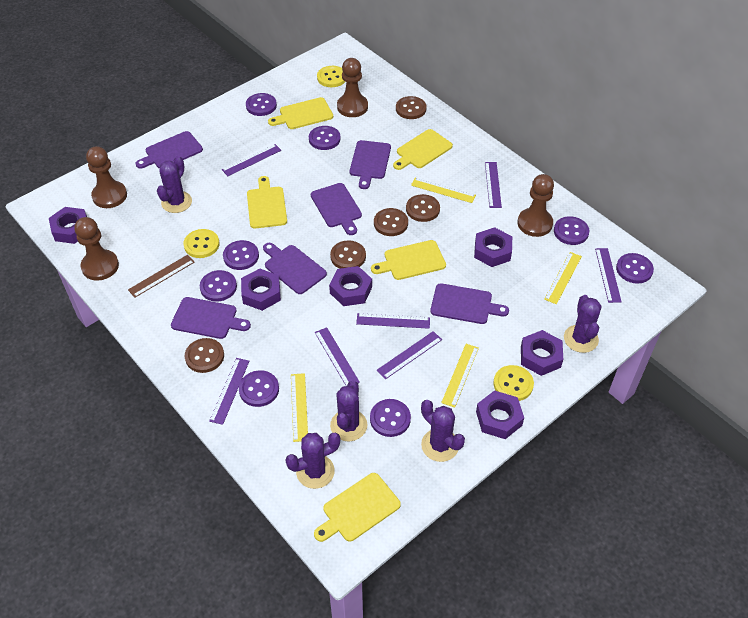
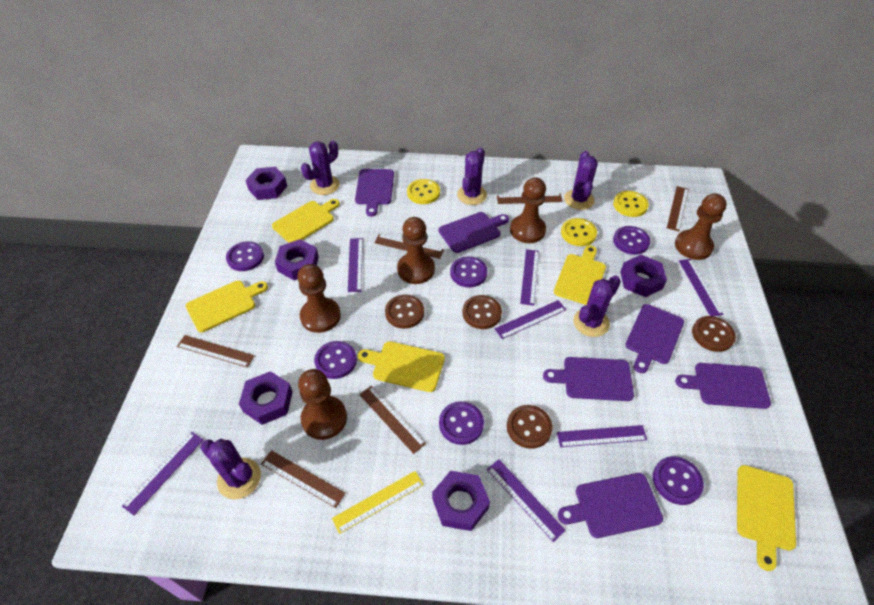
brown button: [185,338,224,373] [330,240,366,269] [374,208,408,236] [396,96,427,119] [406,194,440,222] = 5 -> [385,294,424,329] [463,295,502,329] [507,405,553,449] [692,316,736,352] = 4
brown pawn: [74,217,119,281] [86,146,127,208] [337,58,368,117] [517,174,554,237] = 4 -> [297,264,341,333] [298,369,347,440] [397,217,435,284] [510,177,546,243] [675,193,727,260] = 5
brown ruler: [128,255,194,298] = 1 -> [177,335,255,368] [261,450,345,508] [359,386,426,454] [374,234,444,259] [497,193,563,204] [667,186,689,231] = 6
purple button: [200,270,237,301] [223,240,259,270] [239,370,279,407] [246,93,277,116] [309,126,341,150] [370,399,411,437] [554,216,589,245] [616,253,654,284] = 8 -> [226,241,264,271] [314,341,357,379] [439,401,484,445] [450,256,487,287] [613,226,651,255] [653,456,704,505] = 6
purple nut: [49,207,87,244] [241,268,281,311] [329,266,372,306] [474,227,512,267] [476,390,524,439] [521,330,563,376] = 6 -> [239,371,293,425] [245,167,287,200] [275,239,319,280] [432,471,490,531] [620,255,667,297] = 5
yellow ruler: [291,373,308,442] [411,177,476,203] [441,344,479,408] [544,252,582,304] = 4 -> [332,471,424,534] = 1

